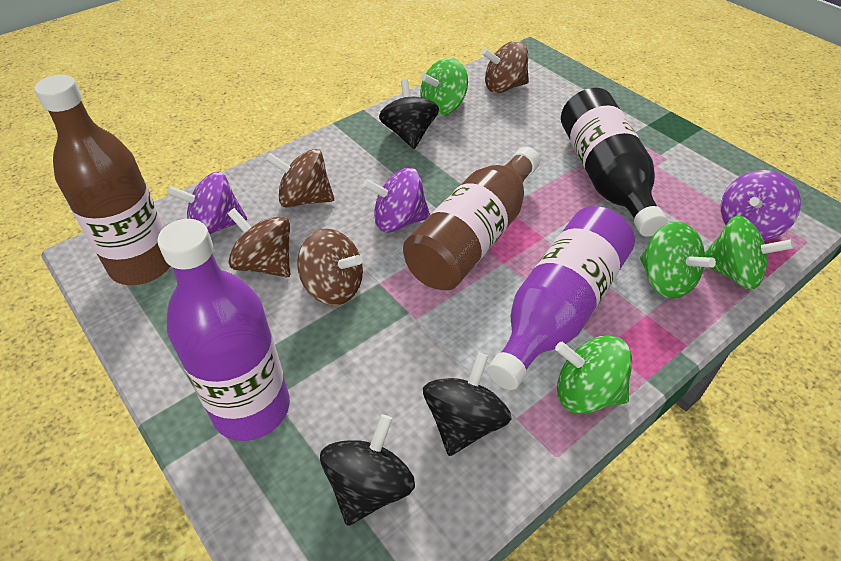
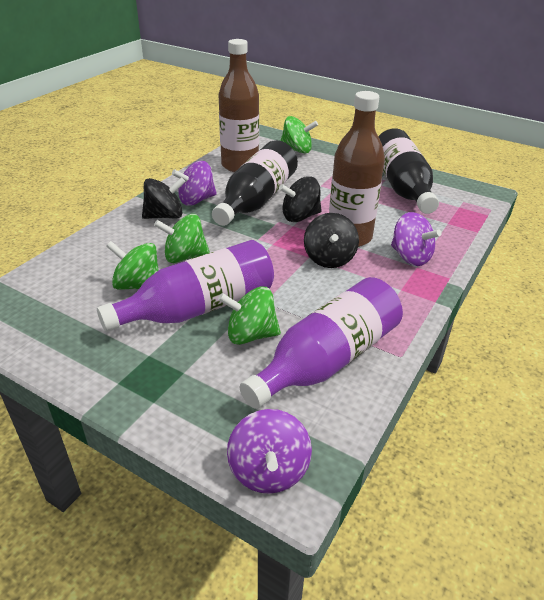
black bottle: [561,88,668,237] = 1 -> [212,140,298,226] [378,128,439,214] = 2
brown spinning top: [227,208,290,277] [266,149,334,208] [297,229,363,305] [482,41,529,93] = 4 -> none = 0

